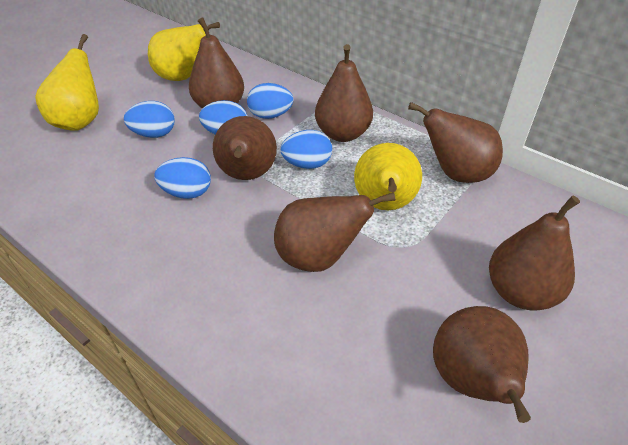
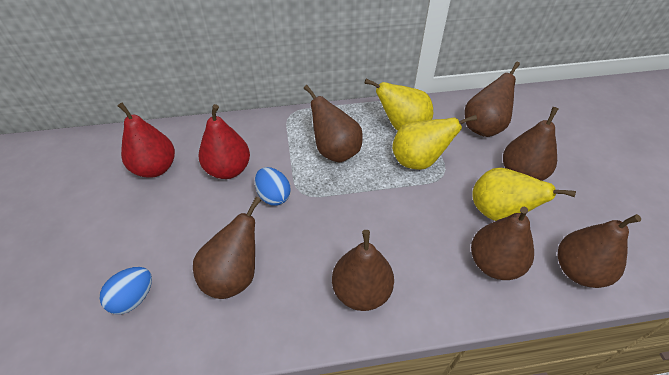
blue egg: [124,101,175,138] [154,157,211,199] [199,100,247,134] [247,83,293,119] [280,130,332,169] = 5 -> [100,267,152,314] [255,167,291,205] = 2
red pear: none = 0 -> [118,103,175,178] [199,104,250,179] = 2

